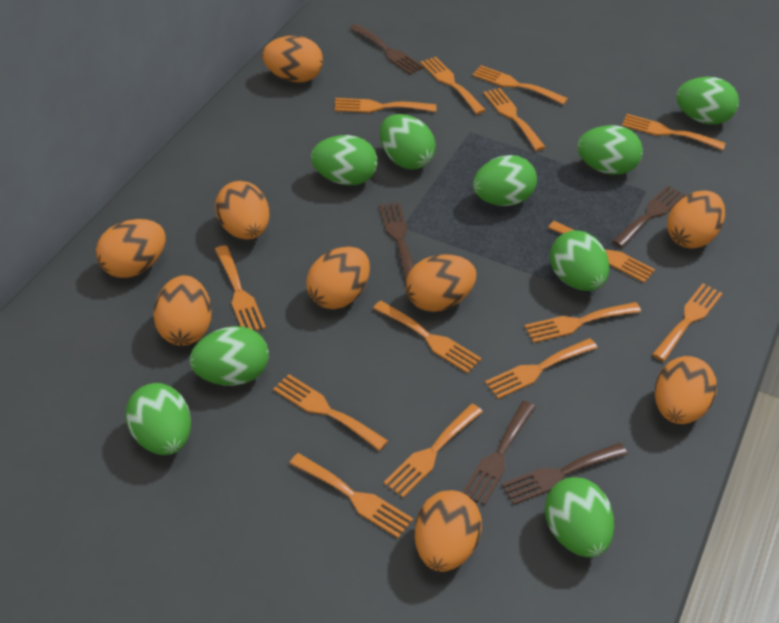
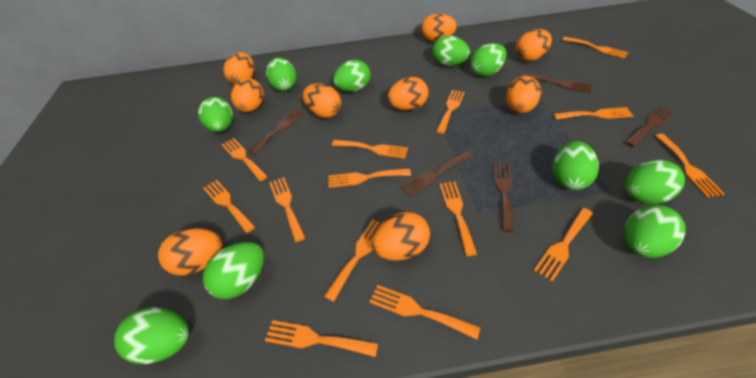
green egg: [125,383,191,455] [190,326,269,386] [311,135,377,186] [380,114,436,170] [473,155,537,206] [545,477,614,558] [550,230,609,291] [577,125,643,175] [676,77,739,124] = 9 -> [114,307,189,364] [198,97,233,132] [203,242,264,299] [266,58,297,91] [333,60,371,92] [432,36,470,66] [470,43,507,77] [553,141,599,190] [624,205,686,258] [625,160,685,204] = 10

